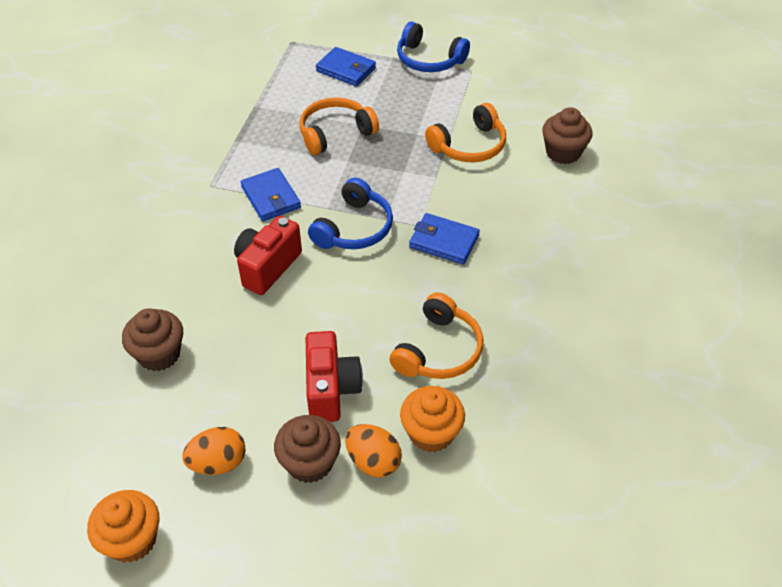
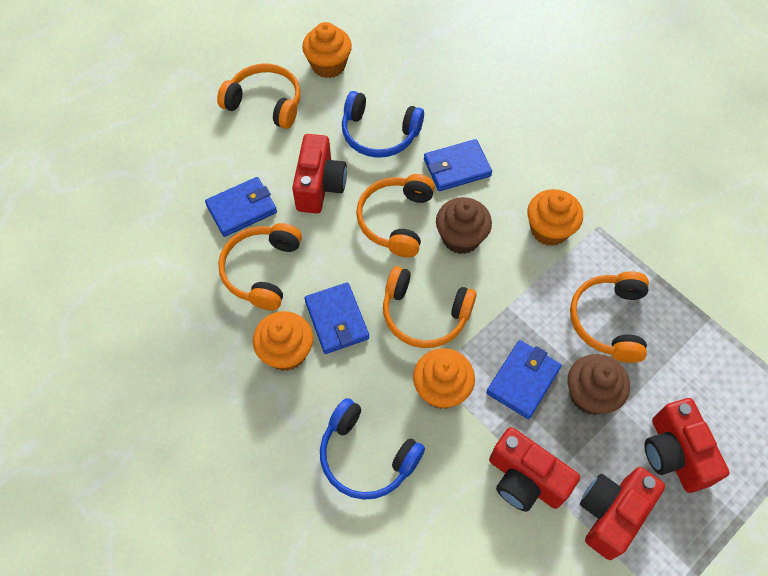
blue wallet: [241,168,301,221] [316,47,376,86] [409,213,480,265] = 3 -> [205,177,277,237] [304,282,369,354] [424,139,492,191] [486,340,562,419] = 4
brown cupcake: [122,308,183,371] [274,415,341,483] [542,107,593,164] = 3 -> [436,197,492,254] [568,354,630,415] = 2
orange cupcake: [87,490,159,563] [400,386,465,452] = 2 -> [253,311,313,371] [302,22,352,78] [413,348,475,409] [527,189,583,246] = 4
orange egg: [182,427,246,475] [345,424,402,478] = 2 -> none = 0
orange headphones: [299,97,379,155] [390,292,483,379] [425,103,506,163] = 3 -> [217,64,300,129] [218,223,302,311] [356,174,435,257] [383,266,477,348] [570,271,649,363] = 5
red camera: [234,216,302,295] [306,331,363,422] = 2 -> [292,134,347,214] [489,427,580,512] [580,467,665,560] [644,398,729,493] = 4

